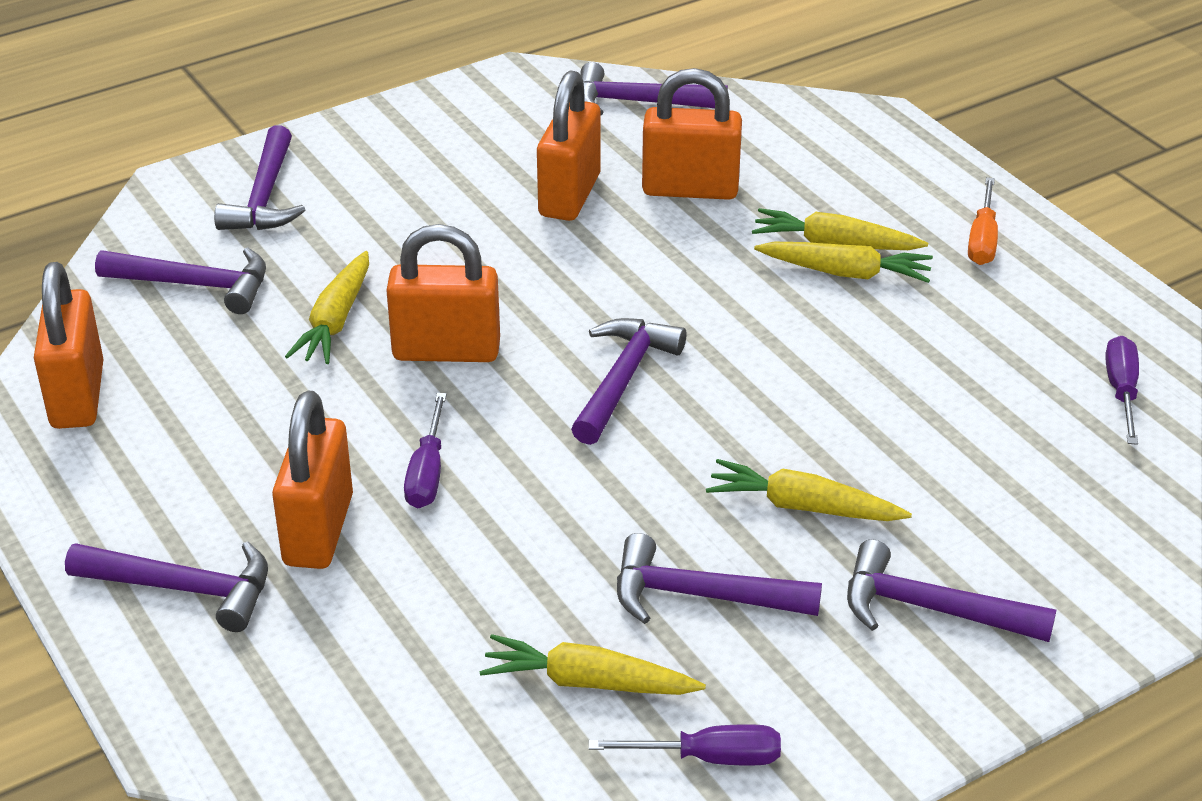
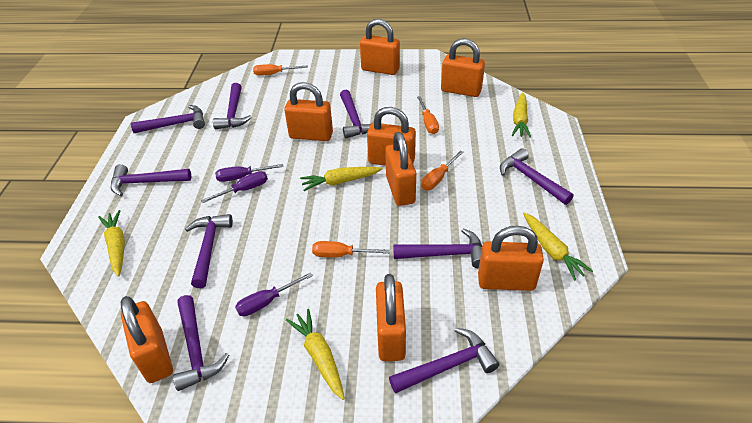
orange padlock: [34,262,103,429] [272,391,353,569] [386,224,500,362] [537,70,601,221] [642,68,742,200] = 5 -> [121,296,173,383] [284,82,333,141] [360,19,400,75] [367,107,416,166] [376,274,406,361] [385,132,416,206] [441,38,485,97] [478,226,544,291] = 8
orange screwdriver: [968,177,998,265] = 1 -> [253,64,308,76] [312,241,390,257] [417,96,439,134] [421,150,464,190] = 4
purple hammer: [65,541,268,632] [95,247,266,314] [214,125,305,230] [571,318,687,445] [580,62,728,115] [617,533,822,624] [847,539,1056,642] = 7 -> [111,164,191,196] [131,105,205,133] [173,295,229,391] [185,214,233,288] [213,83,252,129] [340,90,374,138] [389,328,499,394] [393,228,482,268] [500,148,574,205] = 9

